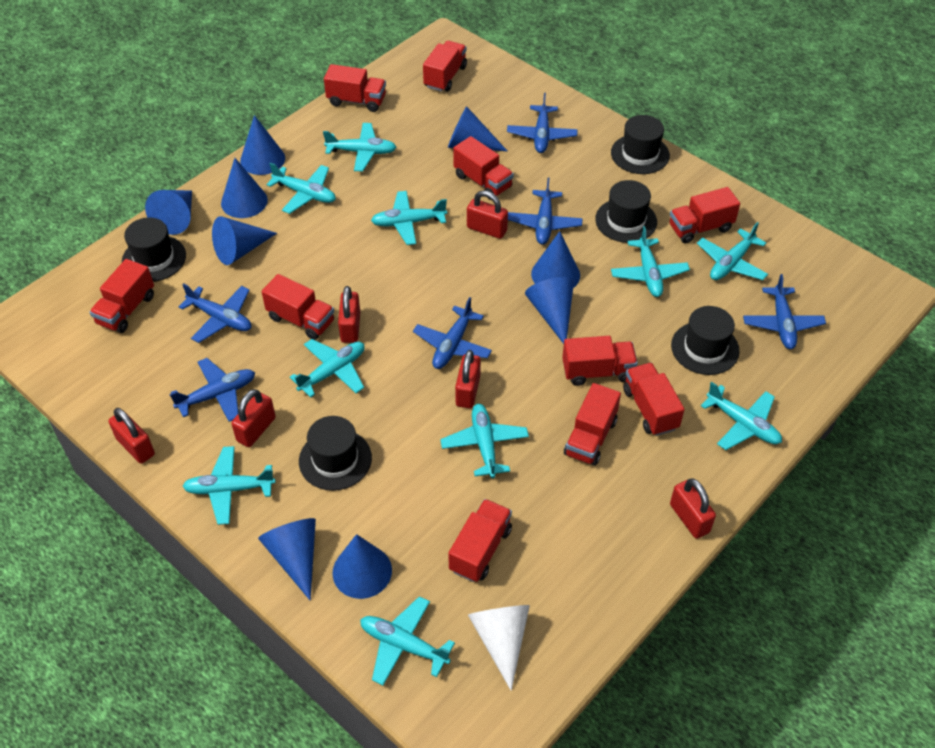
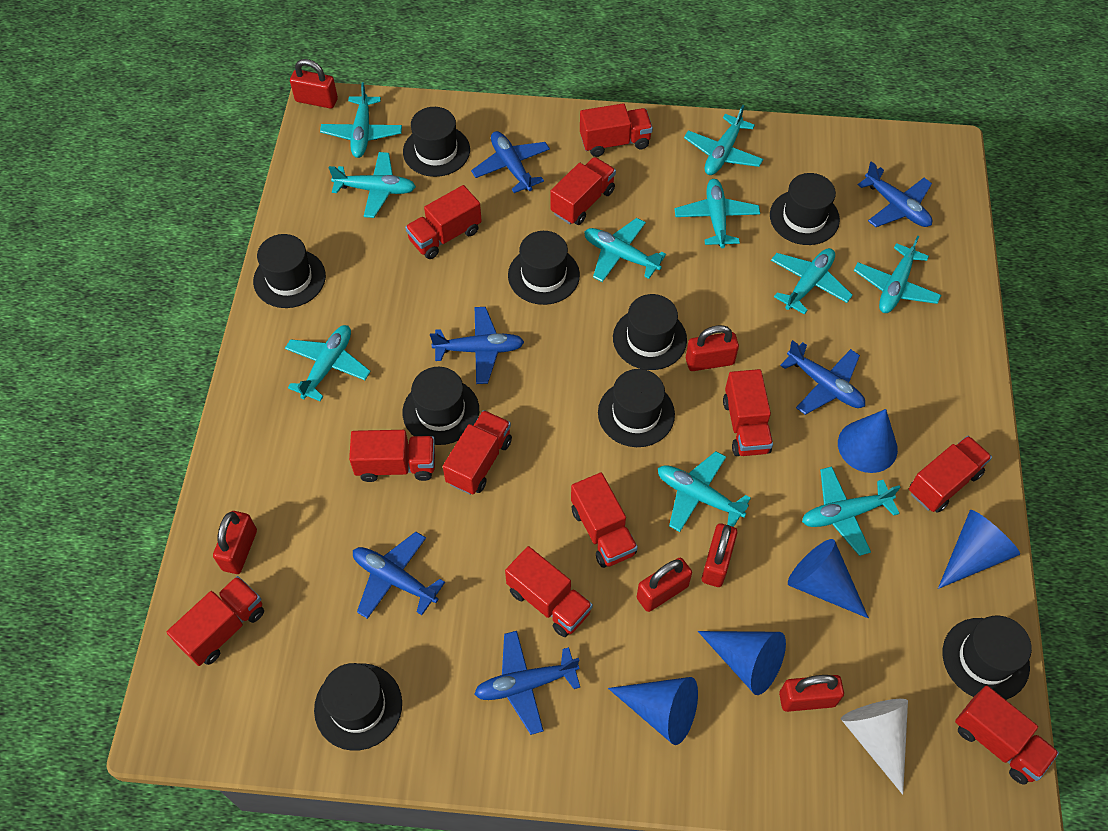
black hat: [122,217,186,282] [299,416,372,491] [595,180,657,243] [611,115,670,174] [671,306,740,375] = 5 -> [253,234,326,308] [314,663,402,751] [403,107,470,177] [403,367,479,445] [508,231,580,305] [598,369,675,447] [613,294,687,370] [770,173,840,245] [943,616,1032,700] = 9
blue cone: [145,190,192,235] [212,216,277,265] [221,158,268,218] [240,115,285,175] [258,518,316,600] [332,534,392,599] [448,106,507,151] [525,277,574,344] [531,231,580,288] = 9 -> [608,677,698,745] [698,631,786,695] [788,539,869,618] [838,409,898,473] [938,510,1020,589] = 5
red truck: [89,259,154,333] [262,274,334,340] [324,64,386,112] [423,41,467,92] [448,499,512,582] [453,136,514,200] [562,336,638,386] [564,383,621,466] [623,363,685,436] [670,187,740,244] = 10 -> [167,576,264,666] [349,430,435,482] [405,185,482,259] [443,410,512,495] [505,546,593,637] [550,157,616,225] [571,473,638,568] [580,103,653,157] [723,369,773,456] [909,436,992,513] [955,686,1059,785] = 11

